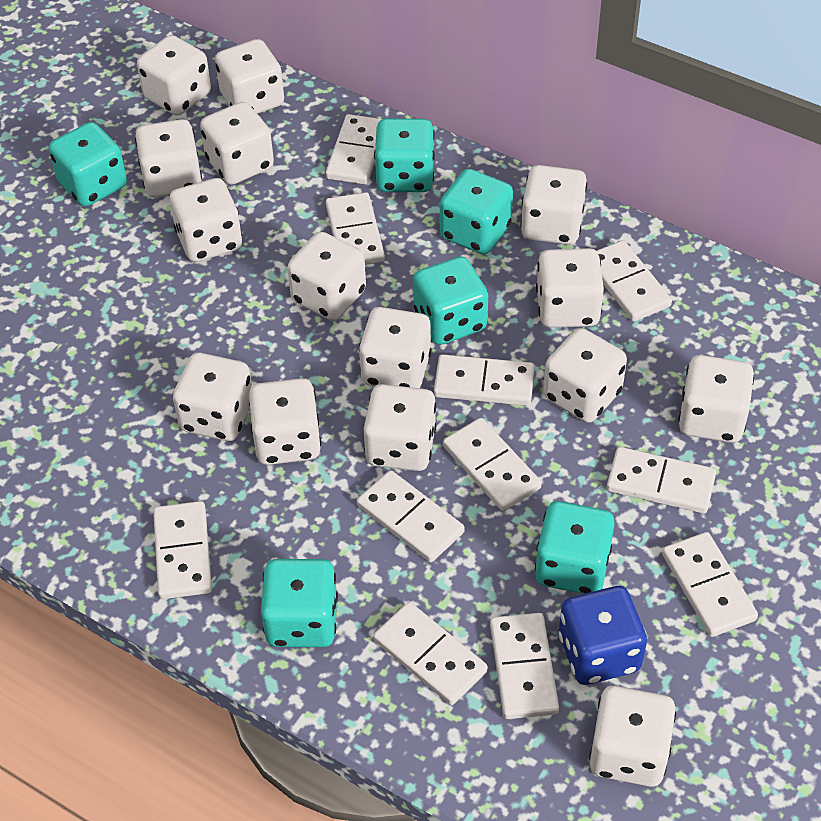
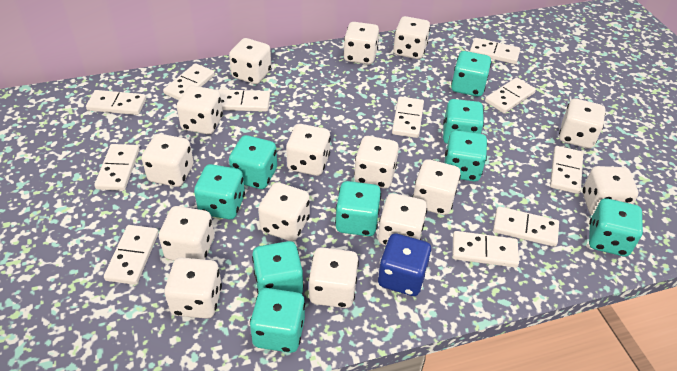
turquoise dice: [49,122,127,206] [261,559,338,647] [374,118,435,192] [413,256,488,345] [440,169,513,254] [535,501,615,594] = 6 -> [194,164,245,219] [229,135,277,189] [250,288,305,353] [252,241,304,294] [335,181,381,236] [443,99,484,144] [444,130,488,182] [451,51,491,97] [589,198,643,257] = 9

